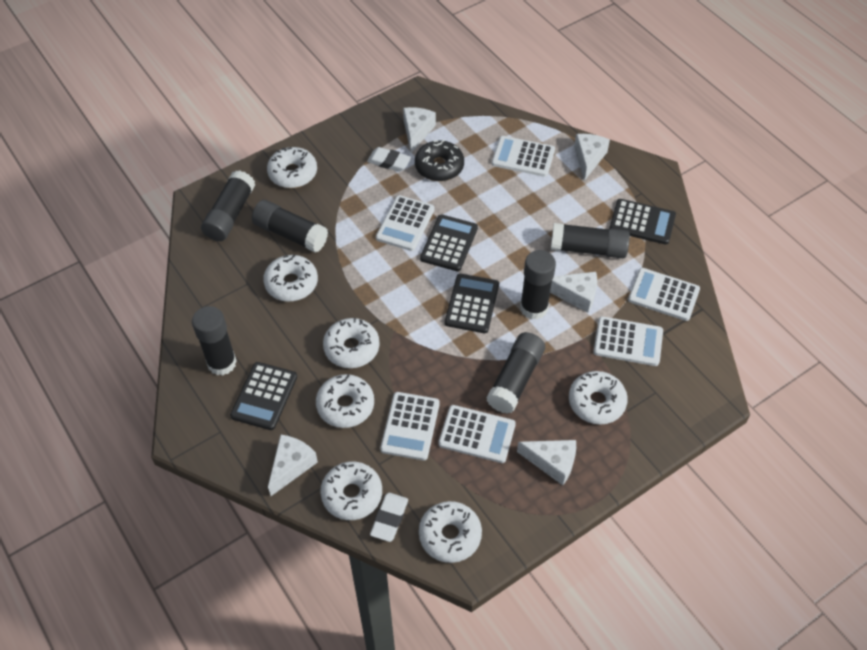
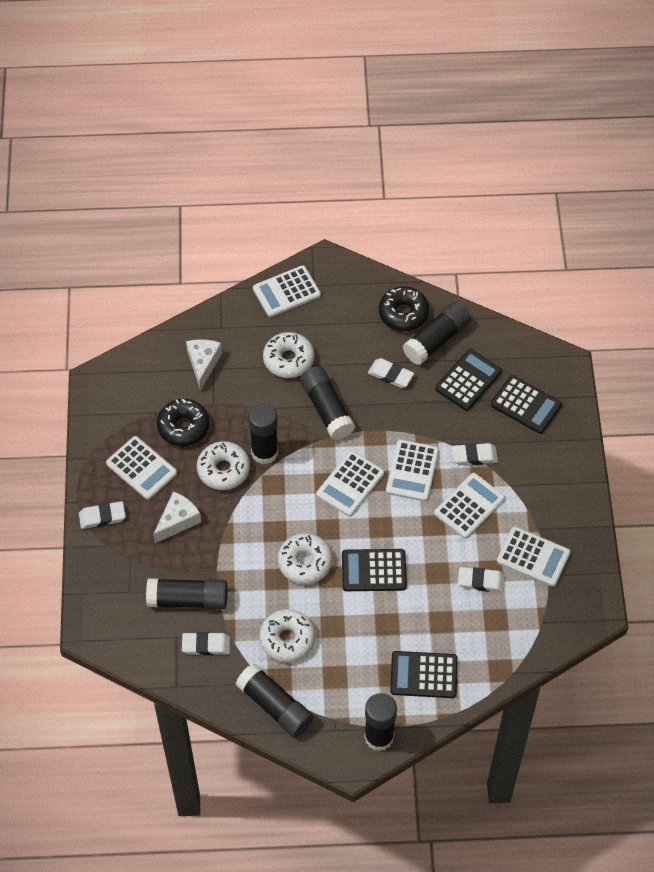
black donut: [415,140,464,181] = 1 -> [157,399,210,446] [379,286,429,331] = 2
white cheese: [268,434,318,496] [403,107,436,153] [517,440,576,485] [550,272,597,313] [574,134,610,181] = 5 -> [153,491,201,543] [186,339,222,391] = 2
white donut: [263,254,318,302] [267,147,317,188] [316,374,374,428] [320,462,382,520] [323,318,380,368] [419,501,482,563] [569,371,628,425] = 7 -> [197,441,250,490] [259,609,315,662] [263,332,314,378] [278,533,332,584] = 4
white eraser: [367,147,411,172] [370,493,408,542] = 2 -> [79,501,126,529] [182,632,230,655] [368,358,414,388] [452,443,498,465] [458,567,505,592] = 5

